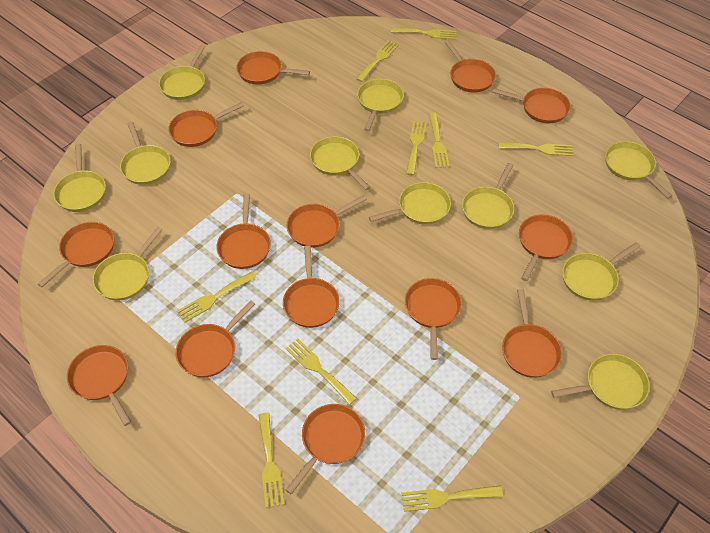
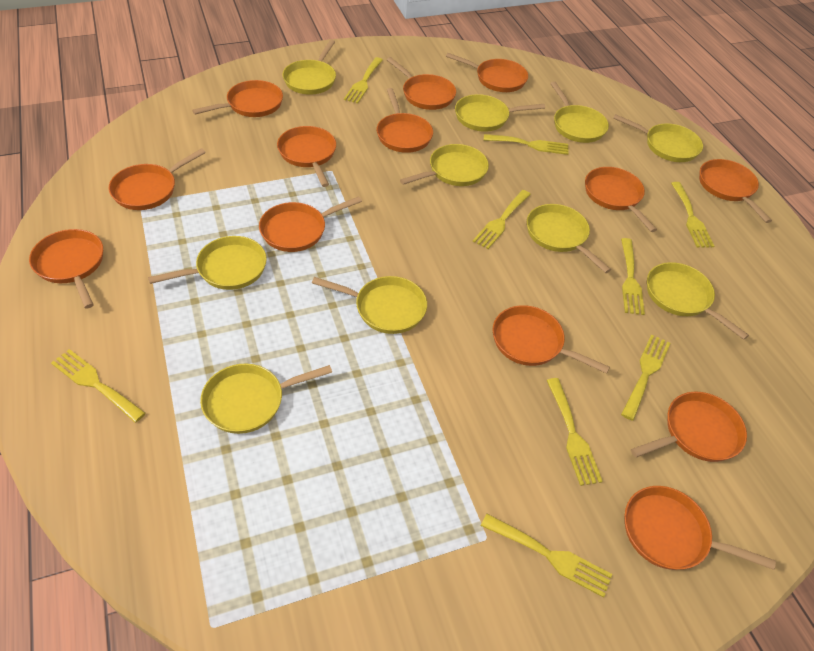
orange pan: [38,222,114,287] [67,345,131,426] [168,102,244,147] [176,300,255,377] [217,193,271,269] [236,51,310,84] [283,245,340,328] [286,404,365,494] [287,195,367,248] [405,278,462,360] [444,40,496,93] [493,88,571,123] [502,289,562,378] [519,215,573,281] = 14 -> [29,229,103,308] [109,148,206,210] [192,80,283,117] [259,196,362,252] [277,126,336,187] [377,88,433,153] [387,57,456,110] [446,53,528,92] [493,305,610,374] [585,167,657,232] [624,486,776,570] [631,392,747,462] [699,159,772,223] = 13
yellow pan: [53,144,106,212] [93,227,162,301] [120,122,171,185] [159,45,205,100] [310,136,370,190] [357,79,404,131] [369,182,451,225] [462,163,514,229] [551,354,650,410] [562,242,640,301] [605,141,672,199] = 11 -> [148,236,267,290] [200,364,332,434] [282,40,336,95] [312,276,427,334] [400,144,489,186] [455,94,545,132] [527,204,611,273] [550,82,609,143] [613,114,703,162] [647,262,749,340] = 10

